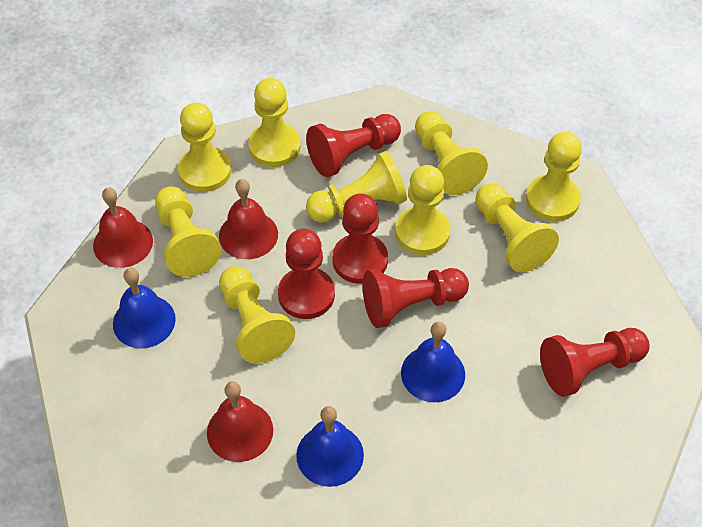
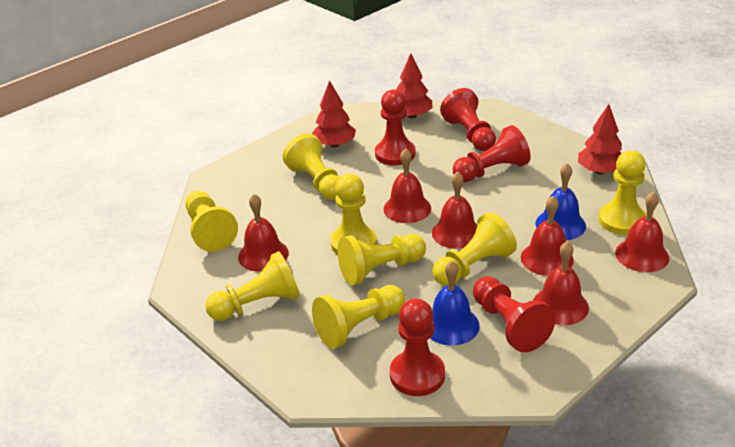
blue bell: [113,268,176,349] [296,406,364,487] [401,322,465,402] = 3 -> [430,261,480,346] [536,163,586,240] = 2
red bell: [93,187,153,268] [207,381,273,462] [219,179,278,259] = 3 -> [238,194,289,272] [384,148,431,223] [432,171,477,249] [521,196,574,276] [533,241,589,325] [615,192,669,272] = 6
red tree: none = 0 -> [312,80,356,148] [396,53,433,118] [578,104,622,174] = 3
yellow pawn: [155,186,221,277] [178,103,231,192] [219,266,295,363] [248,78,301,167] [306,151,407,223] [395,165,450,255] [415,111,488,195] [475,184,559,272] [526,132,582,221] = 9 -> [185,191,238,252] [205,251,300,321] [283,134,340,200] [312,285,405,349] [330,174,377,255] [338,234,426,285] [432,212,517,286] [599,150,646,235] = 8

